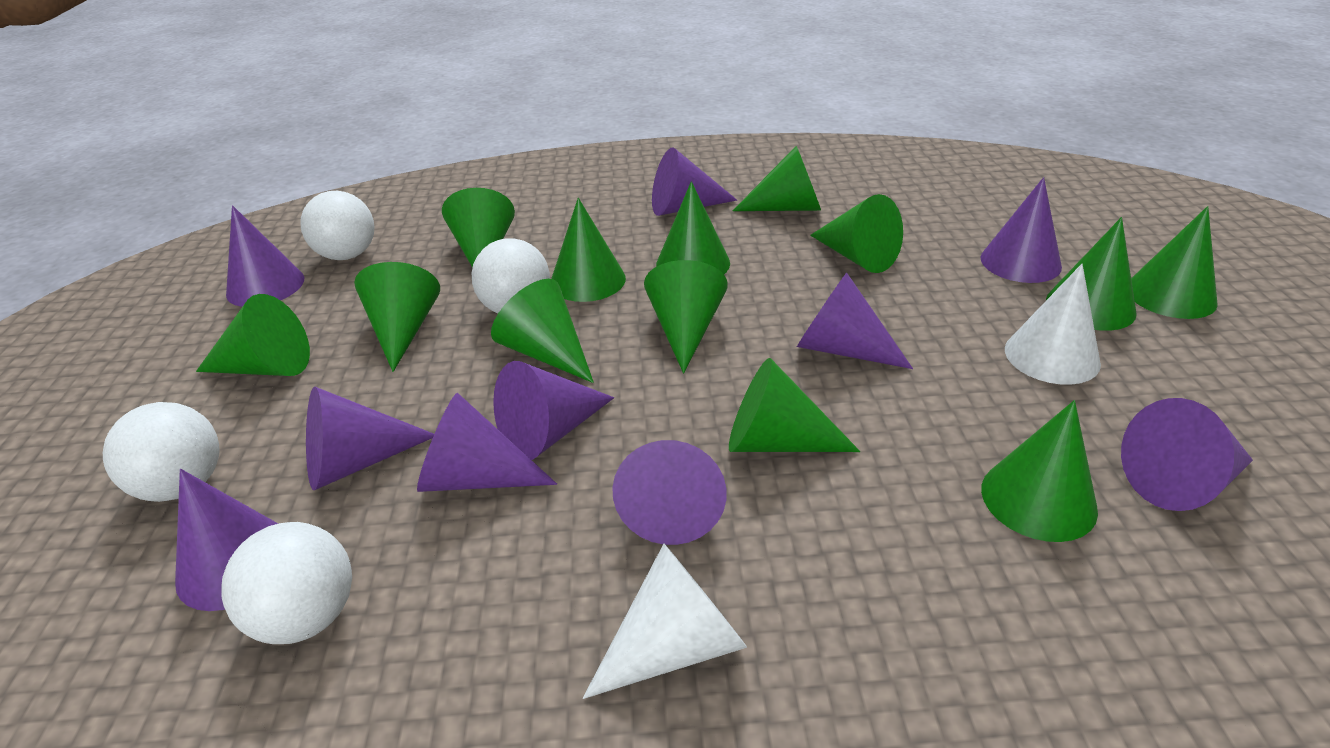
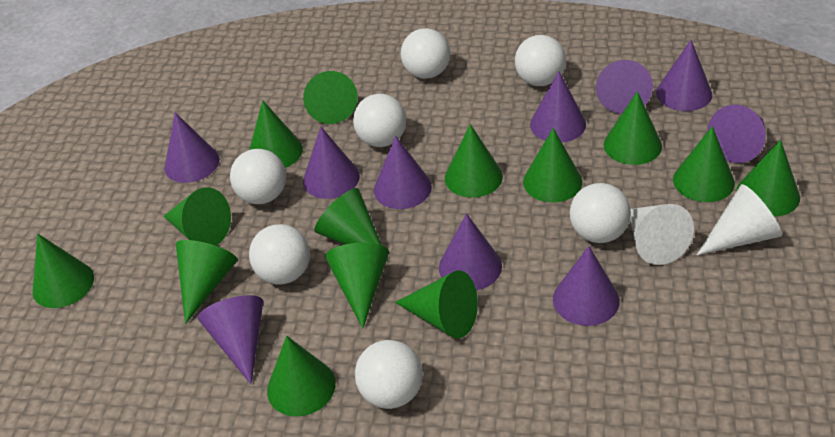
green cone: [196,294,310,376] [354,262,440,372] [442,188,515,268] [491,279,594,383] [551,198,626,302] [644,260,728,373] [656,181,730,274] [729,358,860,452] [733,146,821,211] [810,194,903,273] [981,400,1098,542] [1046,217,1137,331] [1131,206,1218,319] = 13 -> [32,234,94,308] [163,187,231,246] [176,240,238,324] [249,100,303,168] [267,336,336,417] [303,71,358,124] [314,188,388,262] [325,243,389,328] [395,270,478,339] [445,124,503,198] [523,128,582,203] [604,91,662,165] [673,126,735,202] [737,139,800,217] = 14
white ball: [103,402,220,502] [221,522,352,644] [301,191,375,260] [472,238,550,313] = 4 -> [230,149,286,204] [249,224,310,284] [353,94,406,147] [355,340,423,409] [401,28,450,79] [515,35,566,86] [570,183,631,243] = 7

